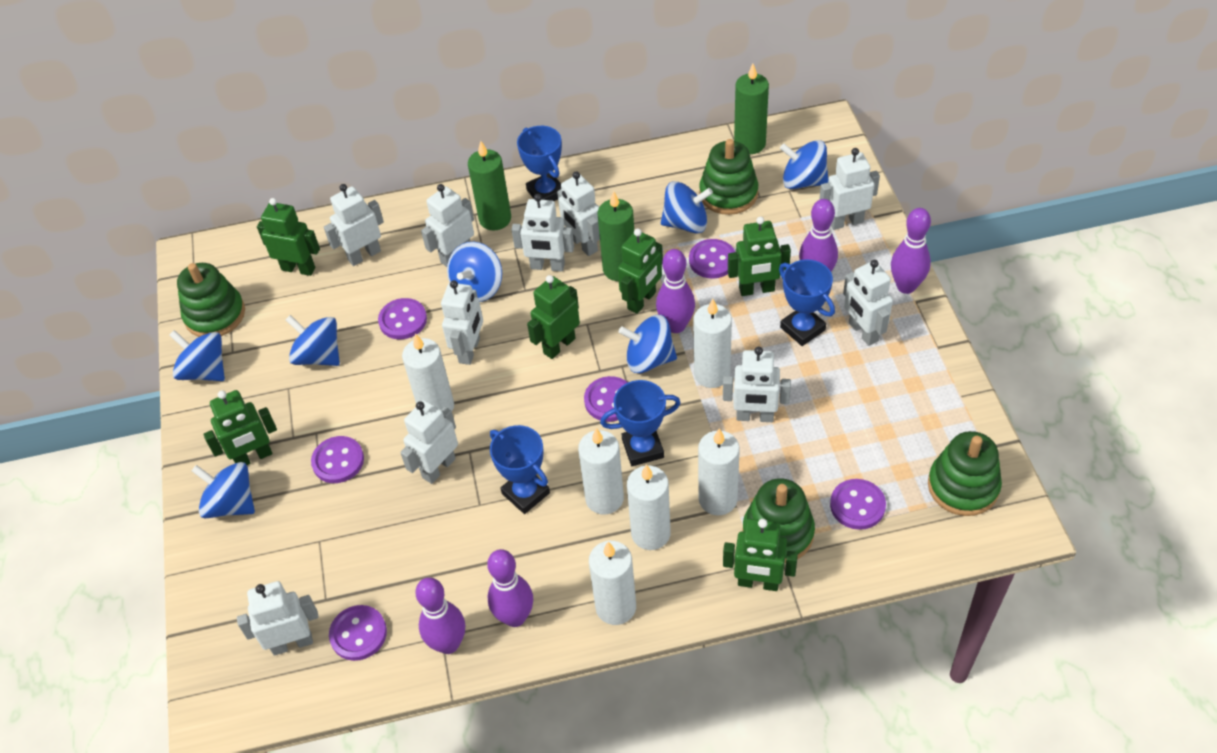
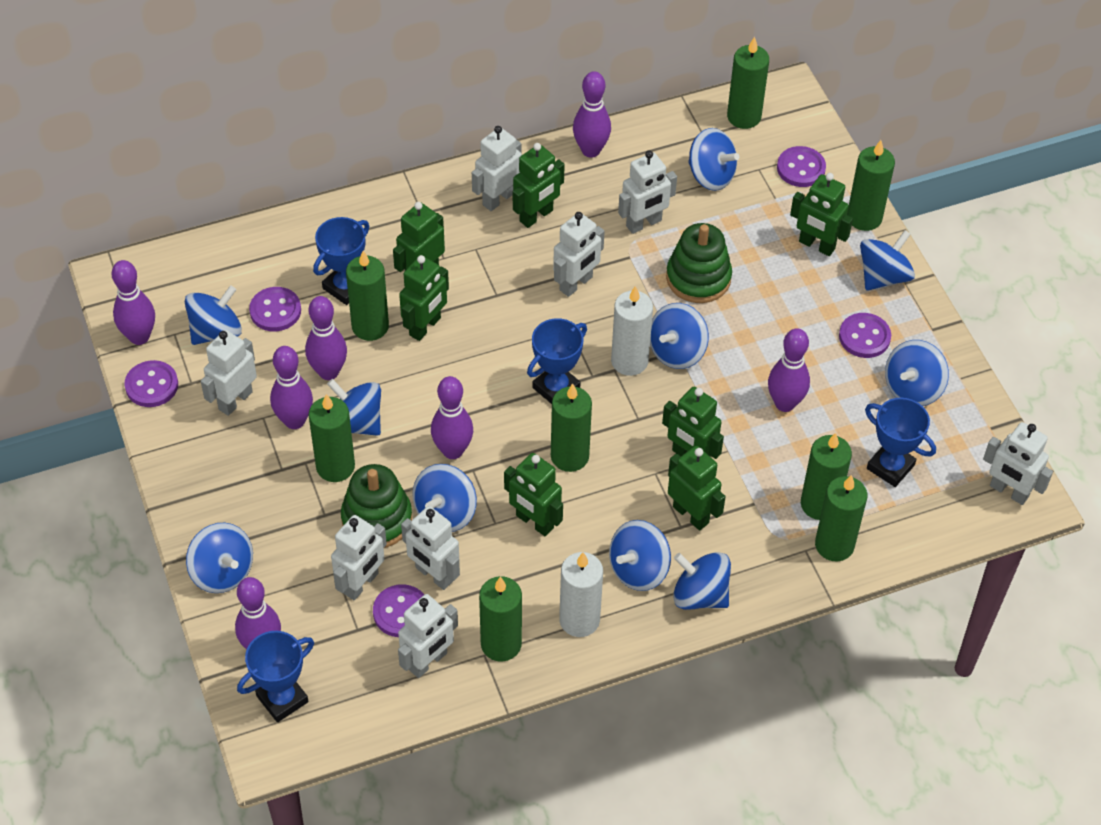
blue spinning top: [169,330,225,381] [192,462,255,518] [286,315,340,366] [447,242,502,302] [619,315,677,373] [661,181,713,233] [780,140,828,189] = 7 -> [185,285,242,345] [186,523,253,593] [327,379,381,436] [413,464,477,532] [609,520,671,591] [650,303,709,369] [673,552,731,610] [688,128,739,191] [860,230,915,291] [885,340,949,406] = 10
green candle: [468,141,511,231] [598,191,634,281] [734,64,769,154] = 3 -> [309,394,355,482] [346,251,389,341] [479,576,522,662] [551,383,592,472] [727,37,769,129] [801,433,852,520] [815,475,867,561] [847,140,895,231] = 8
green robot: [203,390,277,465] [257,198,320,276] [527,275,580,359] [618,228,663,314] [723,519,798,591] [728,217,791,296] = 6 -> [393,202,445,272] [399,255,449,341] [504,453,563,536] [513,143,565,228] [662,387,724,459] [668,446,726,531] [790,173,853,256] = 7
green stacking toy: [177,263,245,337] [699,139,758,215] [742,478,815,563] [928,431,1002,516] = 4 -> [341,464,412,548] [666,223,732,303] = 2
purple bowling pin: [415,577,465,654] [487,549,533,627] [656,249,695,333] [799,199,838,272] [891,208,931,294] = 5 -> [112,260,155,345] [235,577,281,649] [270,346,313,429] [305,296,347,380] [431,376,473,459] [573,71,611,158] [768,328,810,412] = 7
purple button: [311,436,364,483] [329,605,387,661] [378,298,427,339] [584,376,628,422] [689,239,735,279] [830,479,886,530] = 6 -> [125,360,178,407] [249,287,301,331] [373,584,424,637] [777,146,826,187] [839,313,891,358] = 5
white candle: [402,333,454,411] [578,428,624,515] [589,541,636,625] [627,464,671,550] [693,299,732,388] [698,428,740,516] = 6 -> [559,552,603,637] [611,286,653,376] = 2
white robot: [237,581,319,656] [324,184,384,266] [400,400,458,484] [421,184,474,267] [441,280,483,365] [511,194,574,272] [557,172,600,256] [723,347,791,422] [819,148,880,230] [843,260,893,346] = 10 -> [201,330,257,416] [331,515,387,600] [398,594,458,678] [401,506,460,590] [472,126,522,211] [553,212,605,297] [618,150,677,234] [983,422,1053,505] = 8

